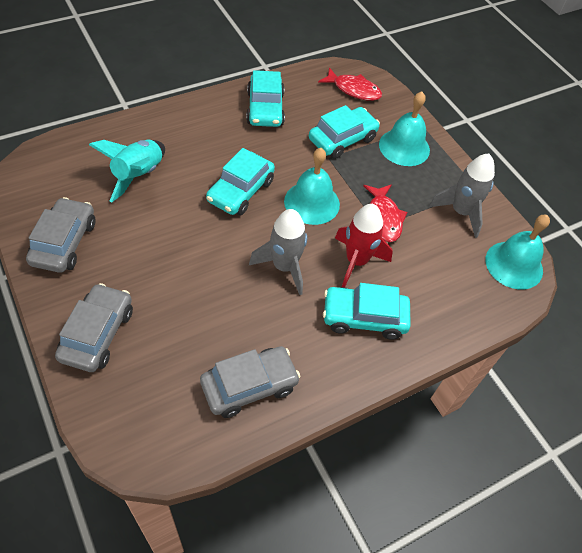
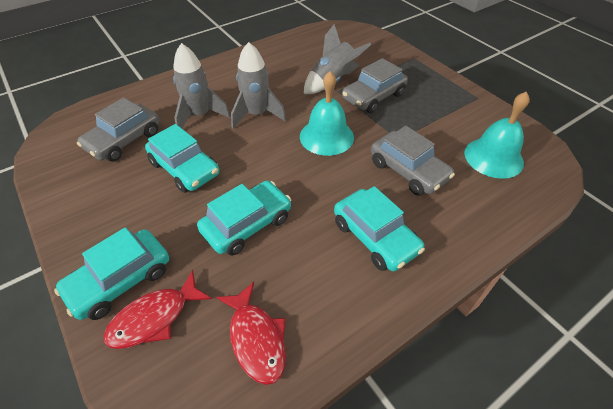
grey rocket: [249,209,307,295] [429,153,495,238] = 2 -> [173,43,230,128] [231,42,286,128] [304,24,371,94] = 3
red rocket: [335,204,393,287] = 1 -> none = 0
turquoise bell: [284,148,340,225] [379,91,430,166] [485,215,550,290] = 3 -> [300,71,354,156] [464,92,530,179] = 2
turquoise rocket: [89,140,165,202] = 1 -> none = 0

